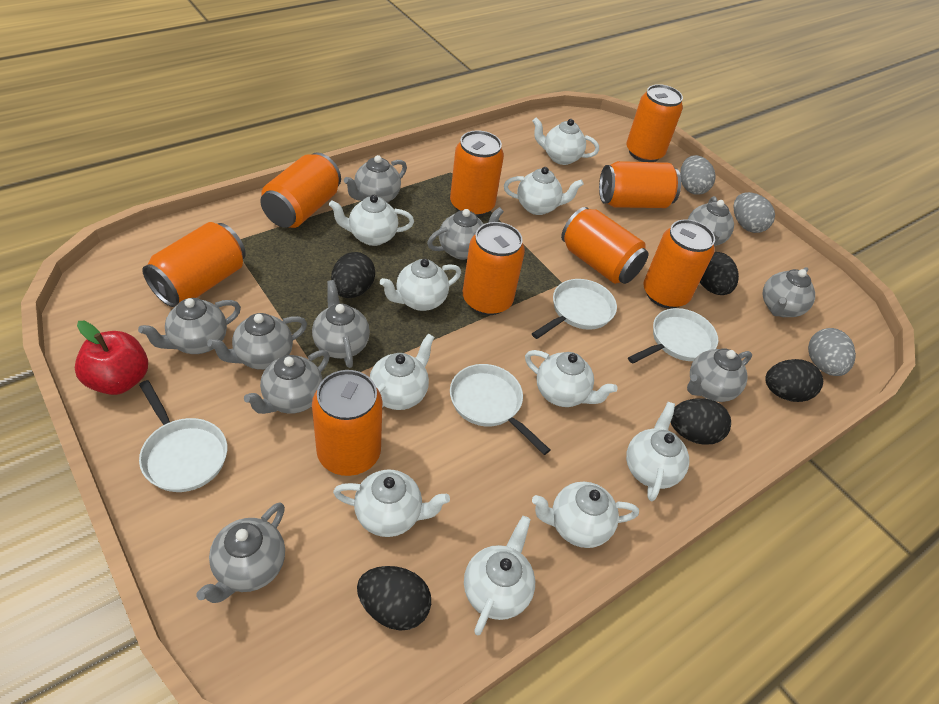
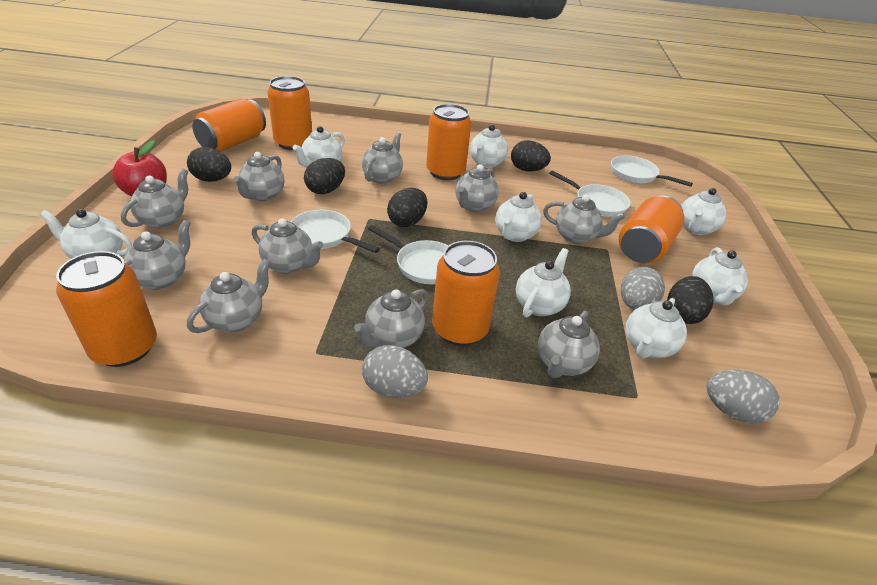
orange can: [142,222,246,307] [260,152,341,228] [312,370,382,476] [450,130,504,217] [463,222,525,315] [561,207,649,284] [599,161,681,208] [626,84,683,162] [643,219,715,309] = 9 -> [56,251,157,367] [192,99,266,152] [267,76,312,150] [426,104,471,180] [432,241,500,346] [619,195,684,264] = 6
white teapot: [329,195,414,246] [333,469,450,537] [370,334,434,410] [380,259,461,311] [464,516,535,635] [504,167,584,215] [525,350,618,407] [532,482,639,548] [533,118,599,165] [626,402,689,501] = 10 -> [39,209,132,259] [293,126,345,168] [470,125,508,168] [495,192,542,242] [516,248,571,318] [626,298,687,358] [681,188,726,235] [692,247,748,305] = 8

